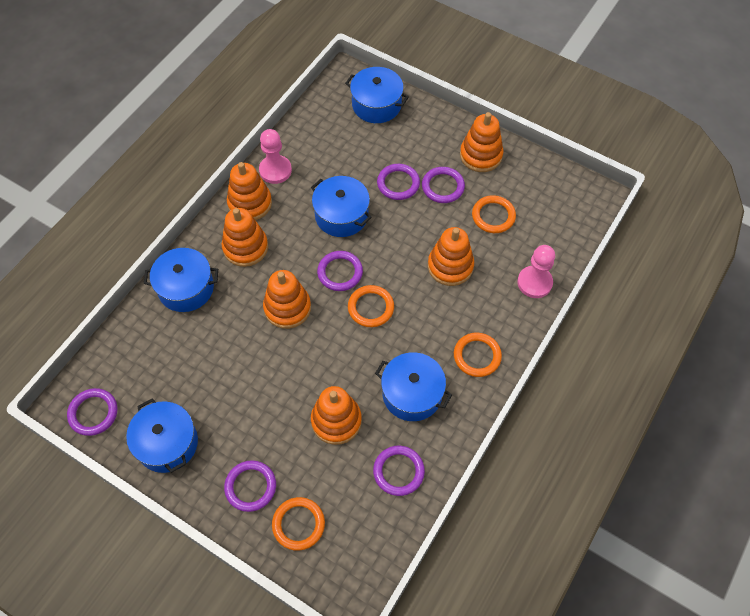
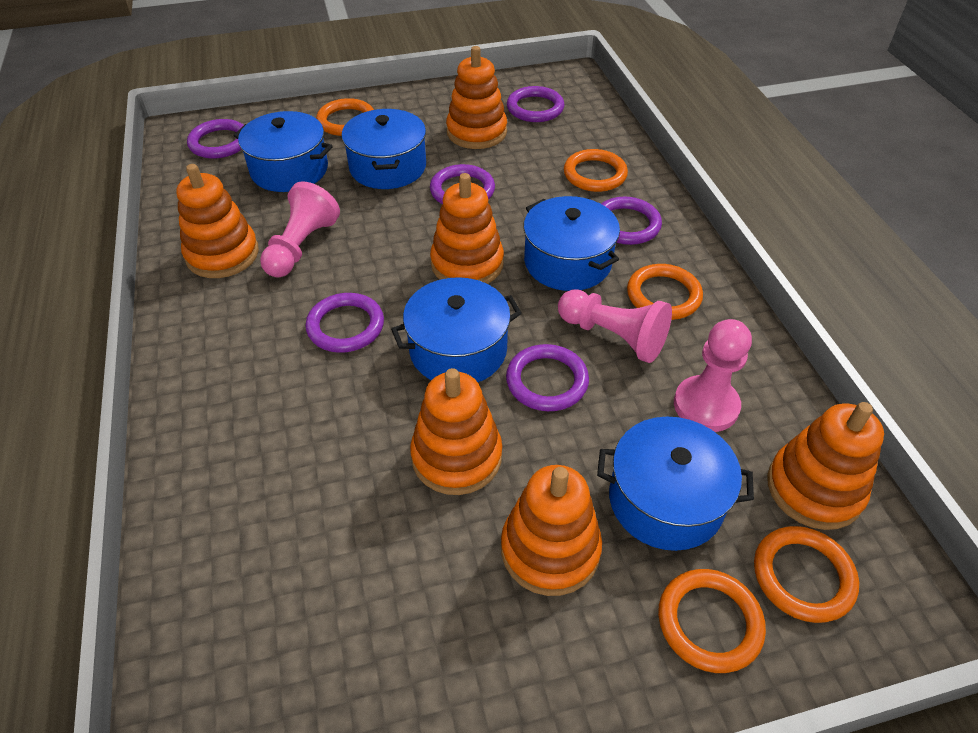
orange ring: [272,497,325,551] [348,285,394,327] [454,333,502,377] [472,195,516,233] = 4 -> [316,98,374,136] [564,149,628,192] [627,264,703,320] [658,569,766,673] [754,526,859,623] = 5
pink pawn: [259,129,292,184] [517,245,555,298] = 2 -> [260,181,340,277] [558,290,672,363] [674,319,752,432] = 3

